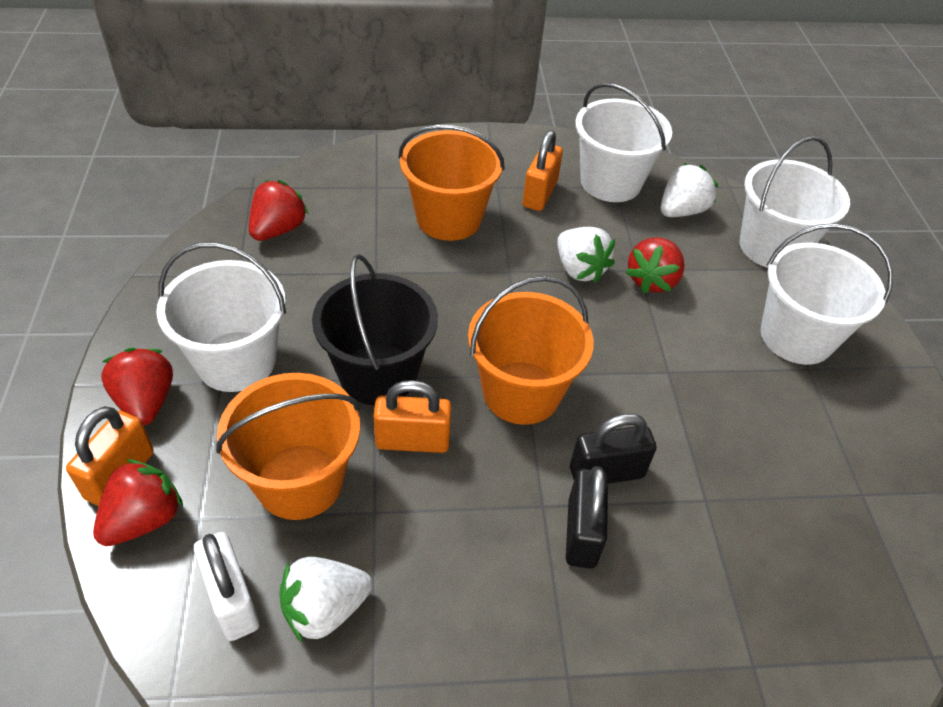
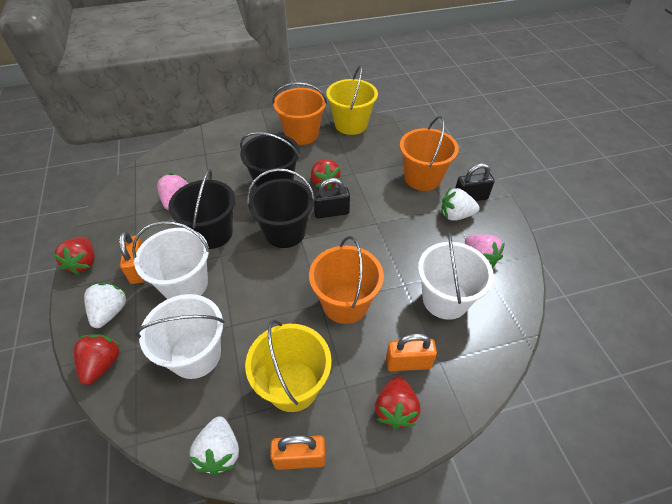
black bucket: [312,254,438,405] = 1 -> [168,169,235,249] [240,132,300,188] [247,168,315,248] = 3
pink strawberry: none = 0 -> [157,173,188,210] [465,234,505,268] = 2
white bucket: [156,242,286,392] [575,83,672,202] [739,136,850,268] [761,223,893,365] = 4 -> [132,221,210,299] [136,294,225,379] [418,232,494,320] = 3
white padlock: [194,532,259,641] = 1 -> none = 0
yellow bucket: none = 0 -> [245,319,332,412] [326,65,378,135] = 2

